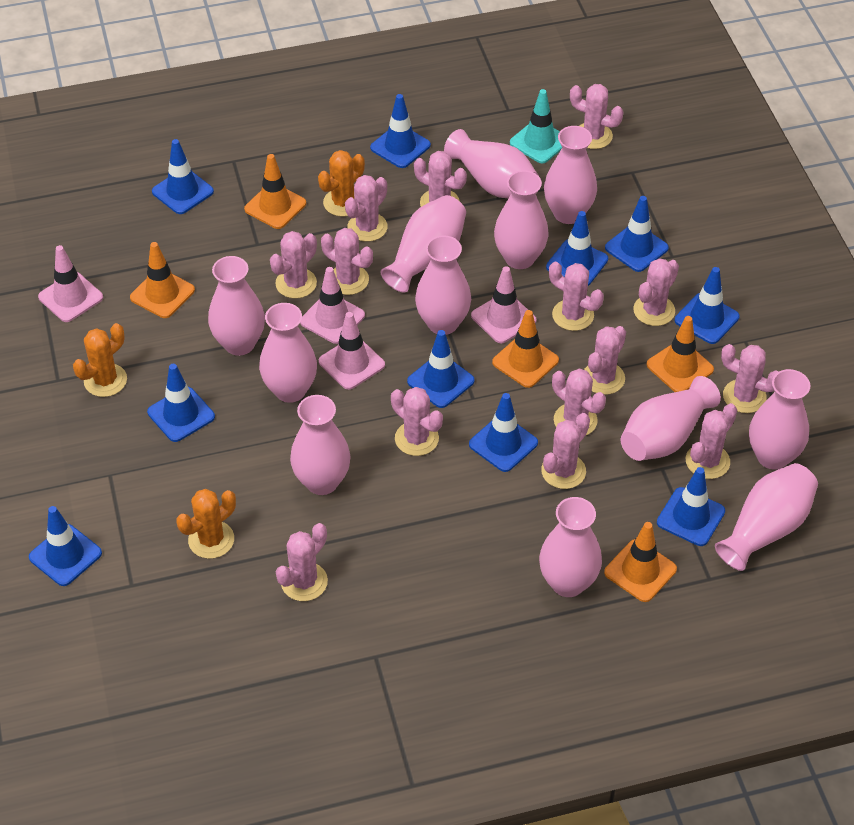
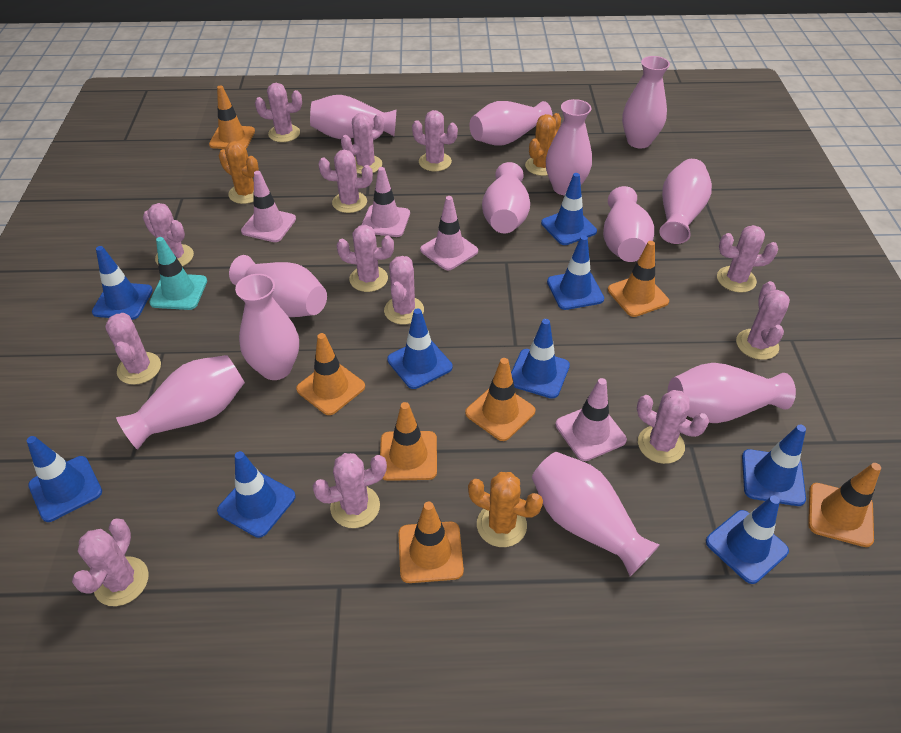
blue traffic cone: [29,506,102,586] [147,364,215,442] [152,139,214,214] [370,94,431,168] [407,330,475,408] [469,393,538,472] [546,211,608,286] [605,196,669,272] [657,467,725,546] [675,267,740,344] = 10 -> [27,436,102,522] [92,246,153,320] [217,451,296,538] [387,308,453,389] [511,319,570,399] [541,173,597,245] [547,235,604,310] [706,496,789,584] [742,425,806,506] = 9
orange traffic cone: [130,242,195,318] [244,154,306,229] [492,310,559,388] [604,522,677,602] [647,316,714,392] = 5 -> [209,85,255,149] [296,333,365,415] [380,402,437,481] [398,502,464,583] [465,358,535,441] [608,241,669,317] [808,463,881,547] = 7
pink cactus: [270,231,317,299] [276,523,328,601] [321,228,373,295] [345,175,388,242] [391,387,443,456] [414,151,467,207] [541,413,590,489] [549,262,604,331] [552,369,606,436] [570,84,623,149] [584,326,626,395] [633,258,679,326] [686,403,737,479] [721,344,778,413] = 14 -> [72,519,149,606] [105,313,161,385] [143,203,194,267] [255,83,302,142] [312,453,387,528] [318,150,373,213] [337,225,394,292] [341,113,384,174] [384,256,424,325] [412,110,458,171] [637,390,709,464] [717,225,778,293] [736,281,790,360] = 13

